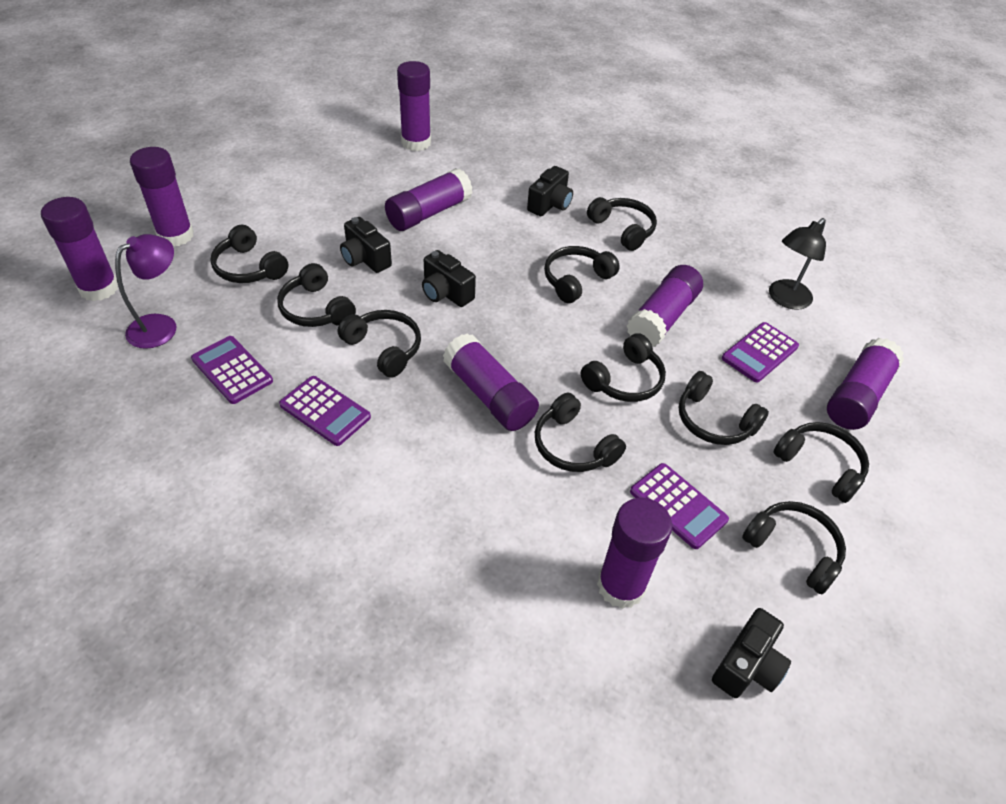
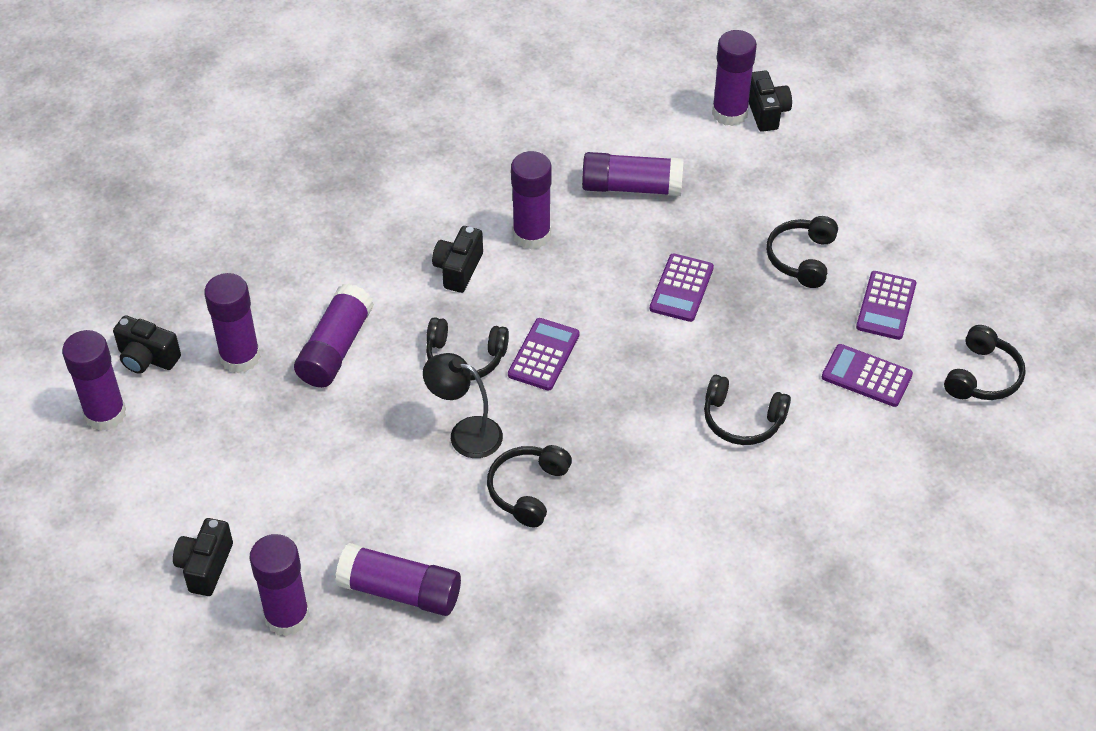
black headphones: [210,225,289,283] [277,263,356,327] [338,310,421,378] [535,393,626,472] [544,246,620,303] [581,333,666,402] [587,197,657,251] [679,371,769,445] [742,501,846,594] [773,422,869,503] = 10 -> [426,317,509,380] [487,445,572,527] [704,375,791,445] [766,216,838,288] [944,325,1026,400] = 5
purple lamp: [115,234,176,349] = 1 -> none = 0

